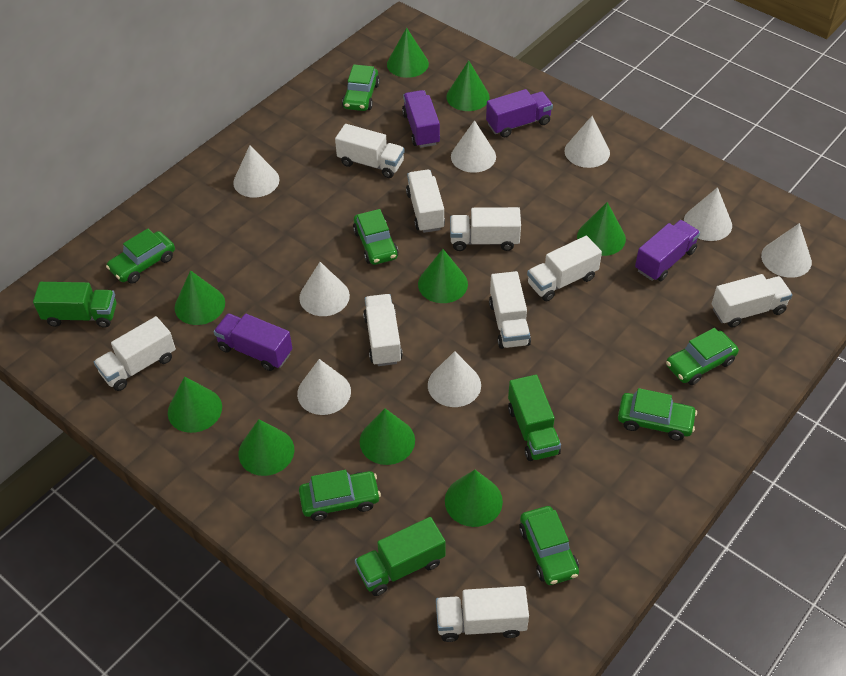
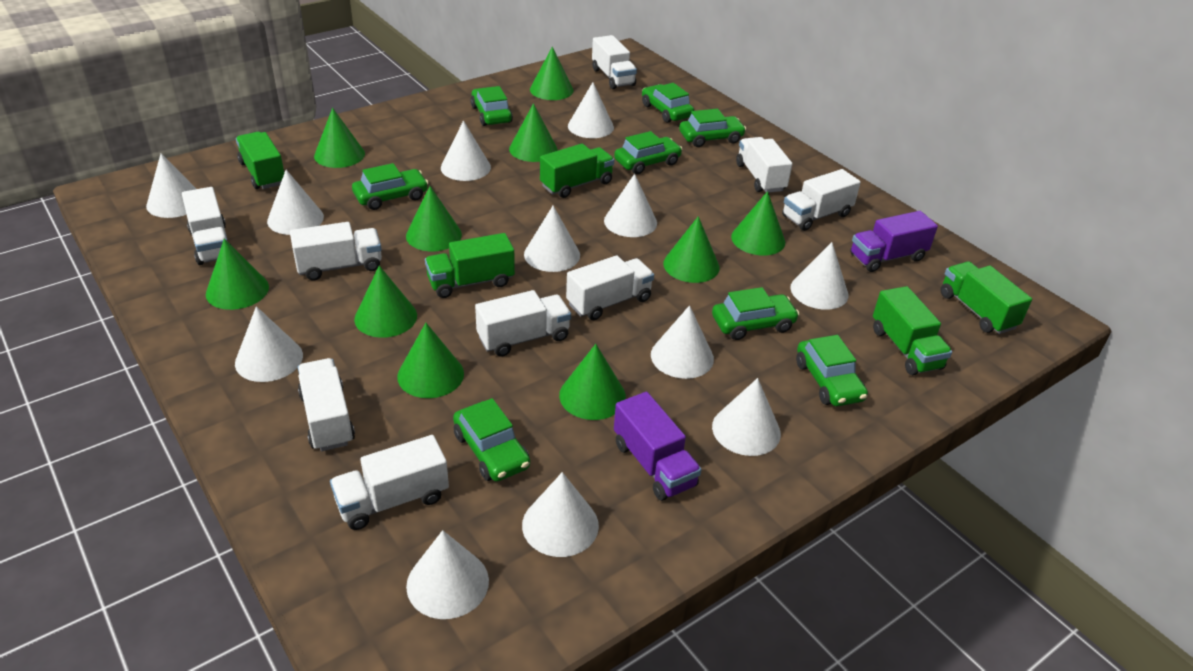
green car: [106,228,175,284] [299,470,381,521] [342,64,380,111] [353,209,398,265] [519,506,579,585] [618,388,697,441] [666,328,739,385] = 7 -> [352,163,428,210] [453,398,530,482] [471,86,513,126] [614,131,682,174] [642,83,694,123] [679,109,746,147] [712,287,799,340] [796,335,868,406] = 8
green cone: [168,376,222,433] [175,270,225,325] [239,419,294,476] [360,408,415,465] [387,28,429,78] [418,249,468,303] [445,470,503,527] [446,60,490,111] [577,202,626,256] = 9 -> [206,239,269,310] [314,108,365,168] [354,266,417,338] [397,323,464,398] [406,186,462,251] [509,103,558,162] [530,47,574,100] [559,344,626,420] [663,216,720,283] [731,191,785,256] = 10
green truck: [33,282,117,328] [355,517,445,596] [508,375,561,461] = 3 -> [236,132,285,189] [425,233,515,298] [540,144,614,198] [873,286,952,375] [941,262,1032,334] = 5
purple truck: [214,313,292,371] [402,90,440,148] [486,89,553,137] [635,220,700,281] = 4 -> [614,392,702,501] [850,211,938,272] = 2
white cone: [233,145,280,198] [297,359,351,415] [299,262,350,316] [428,351,481,407] [451,120,496,173] [564,116,610,168] [684,187,732,241] [761,223,812,278] = 8 -> [146,153,196,218] [235,306,303,382] [267,170,324,235] [406,530,489,619] [441,120,491,181] [522,472,599,557] [524,206,580,272] [568,82,614,138] [604,174,657,237] [651,305,714,379] [712,378,781,456] [790,242,849,310] = 12

